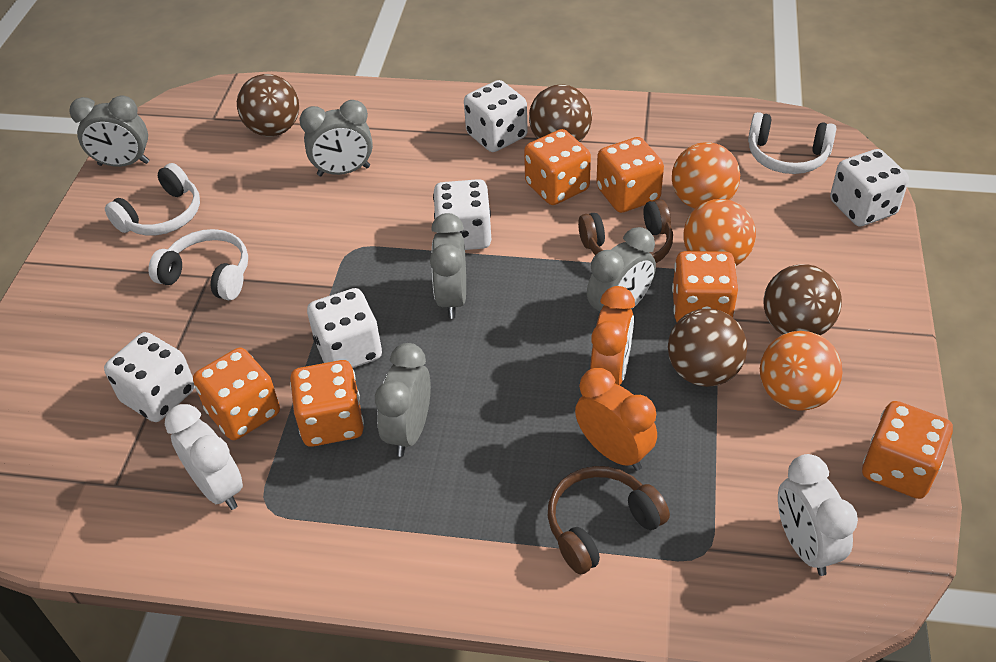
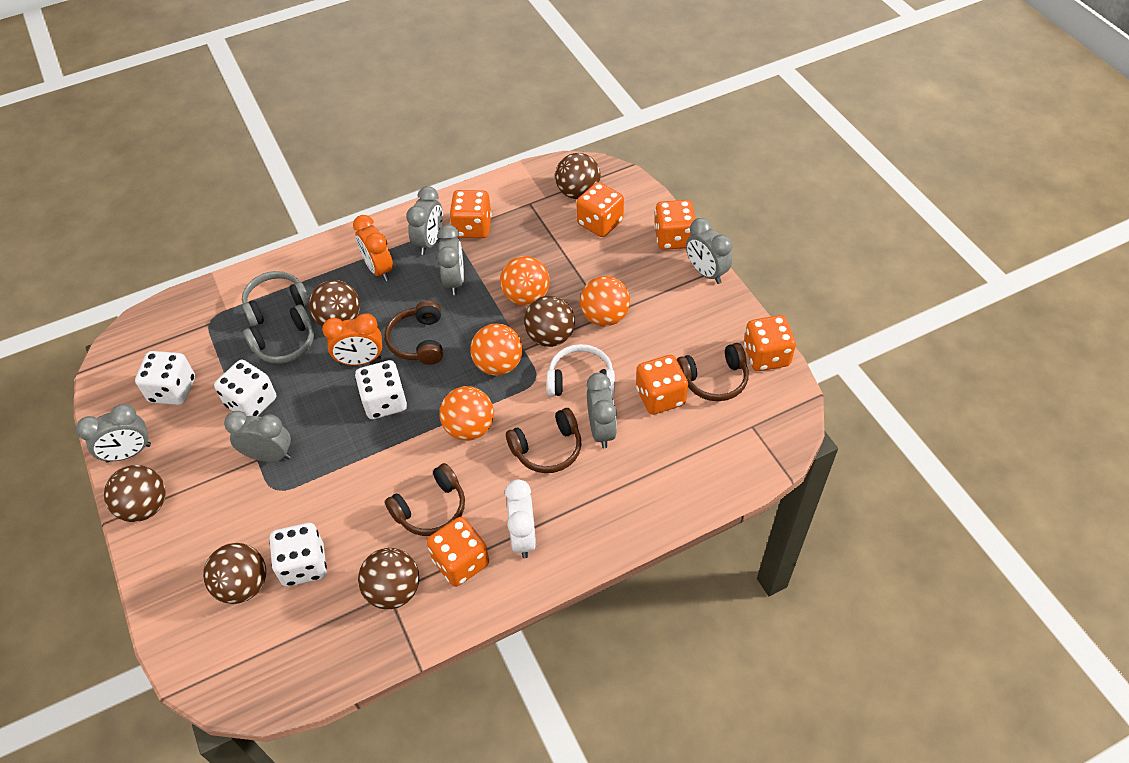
brown ball: [237,74,299,136] [529,85,592,142] [668,309,747,387] [763,264,842,335] = 4 -> [104,465,166,522] [203,543,266,604] [309,280,360,327] [358,548,419,609] [524,296,575,347] [555,153,601,199] = 6
brown headphones: [548,466,670,574] [578,199,673,263] = 2 -> [385,300,443,365] [385,463,465,536] [506,408,581,473] [677,343,749,401] = 4
grey clock: [69,96,149,167] [299,100,373,176] [375,343,431,457] [430,213,466,319] [587,227,656,312] = 5 -> [76,404,151,463] [224,411,291,462] [406,186,443,255] [437,225,464,295] [587,373,617,448] [686,218,732,284] = 6
grey headphones: none = 0 -> [242,271,310,326] [243,305,314,364] = 2
orange ball: [672,142,740,209] [683,199,756,266] [760,331,842,411] = 3 -> [439,386,494,441] [470,324,522,376] [500,256,550,306] [580,276,630,326] = 4
white clock: [165,404,243,510] [778,454,858,576] = 2 -> [505,479,536,558] = 1
white dice: [104,332,195,422] [307,288,382,368] [433,179,491,250] [464,80,528,152] [830,149,909,226] = 5 -> [135,351,195,405] [214,360,276,416] [269,523,327,587] [355,360,407,419] = 4
white headphones: [105,163,200,235] [148,229,248,300] [748,112,836,174] = 3 -> [547,344,615,396] = 1

